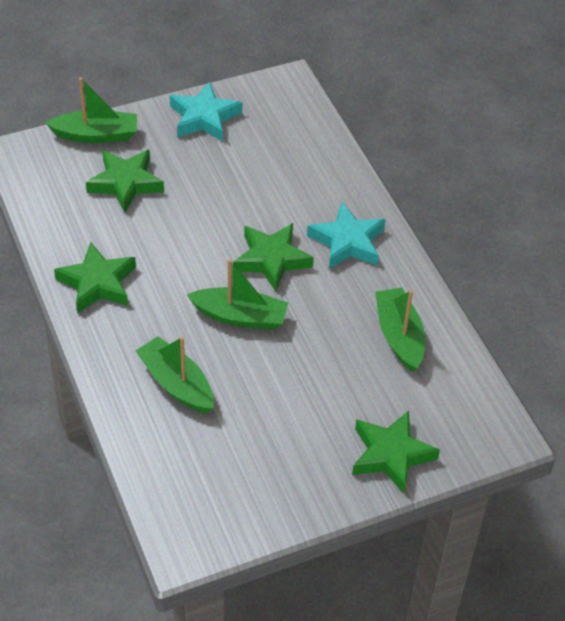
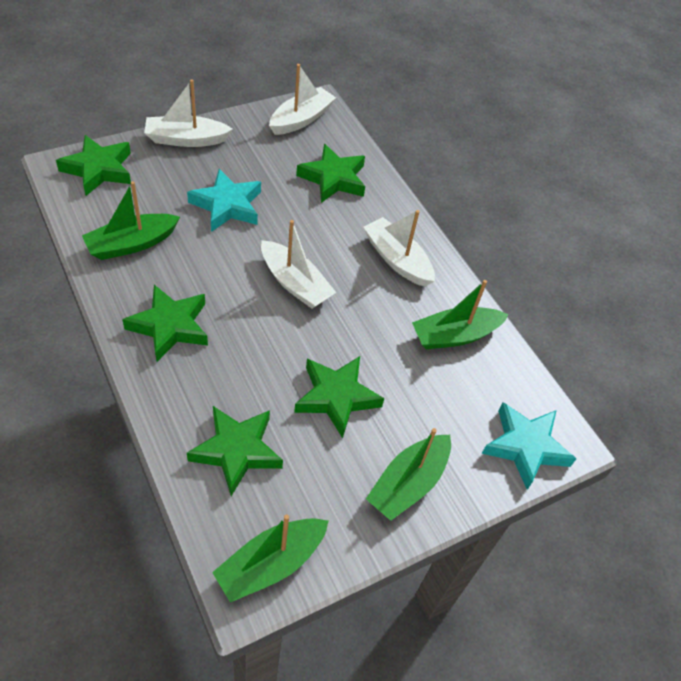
green star: [54,242,136,314] [86,150,164,212] [233,223,314,291] [352,411,440,494] = 4 -> [56,135,131,196] [122,285,208,362] [187,406,283,496] [294,356,384,438] [296,144,365,203] = 5
white boat: none = 0 -> [144,79,233,147] [261,220,336,309] [269,64,336,135] [363,210,435,287] = 4

